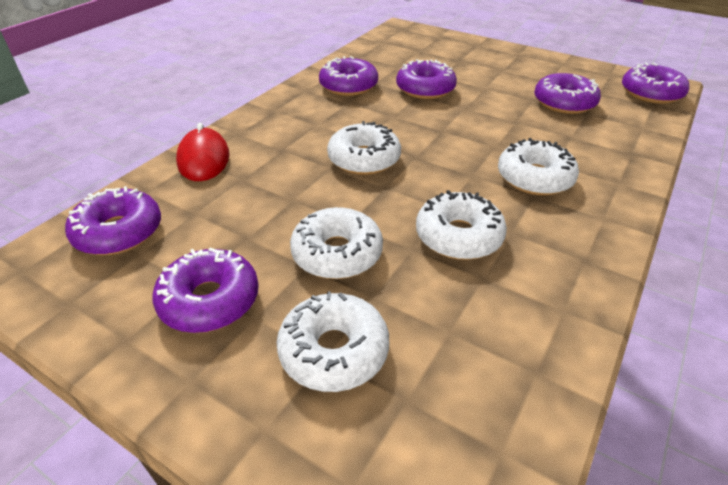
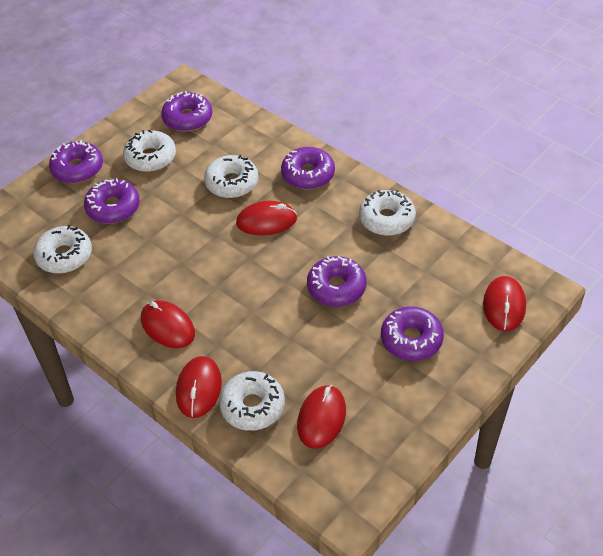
red mouse: [176,123,229,181] = 1 -> [141,300,195,348] [176,356,222,418] [236,201,297,236] [297,385,346,449] [483,276,526,331] = 5

